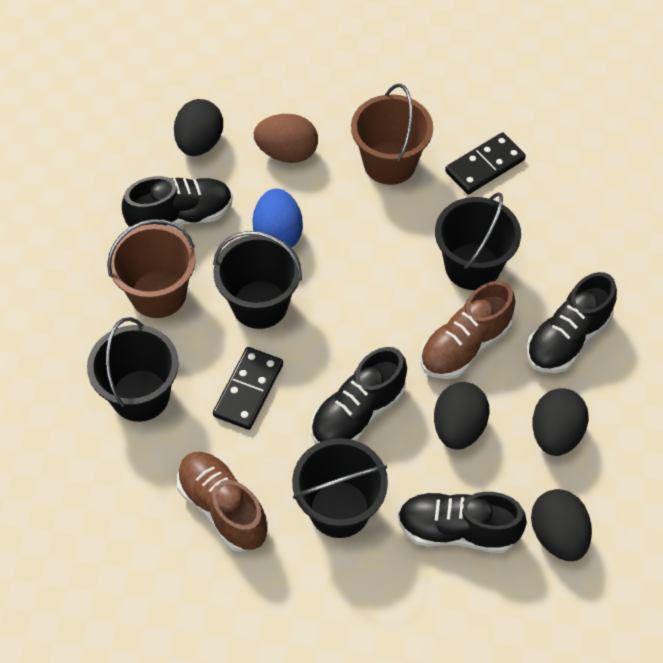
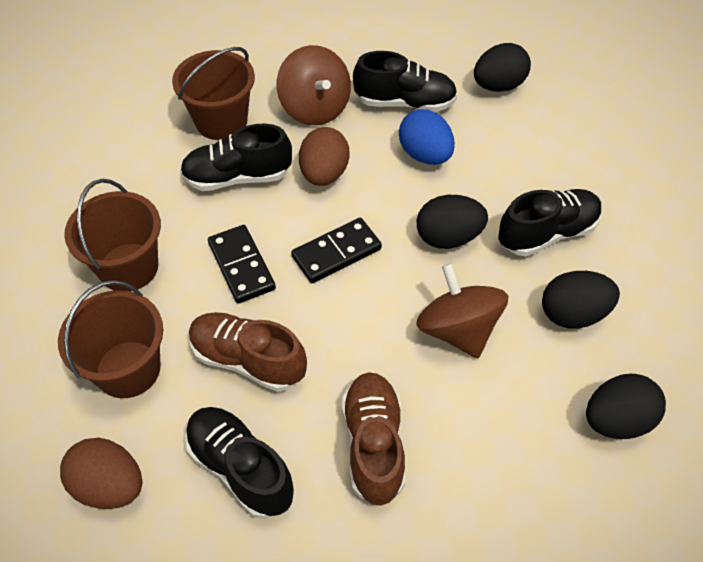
black bucket: [87,317,179,422] [213,231,302,329] [292,438,388,538] [435,192,521,290] = 4 -> none = 0
brown bucket: [107,219,196,318] [351,84,433,185] = 2 -> [58,280,163,398] [64,179,161,292] [172,47,255,140] = 3
brown egg: [254,114,318,163] = 1 -> [60,438,143,509] [299,127,350,186] = 2
brown spinning top: none = 0 -> [277,45,351,125] [416,263,508,358] = 2

